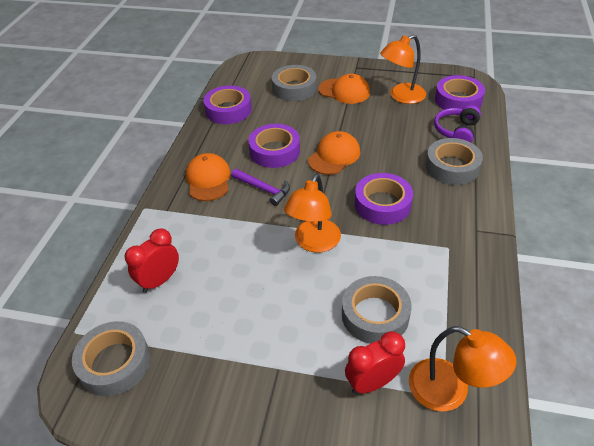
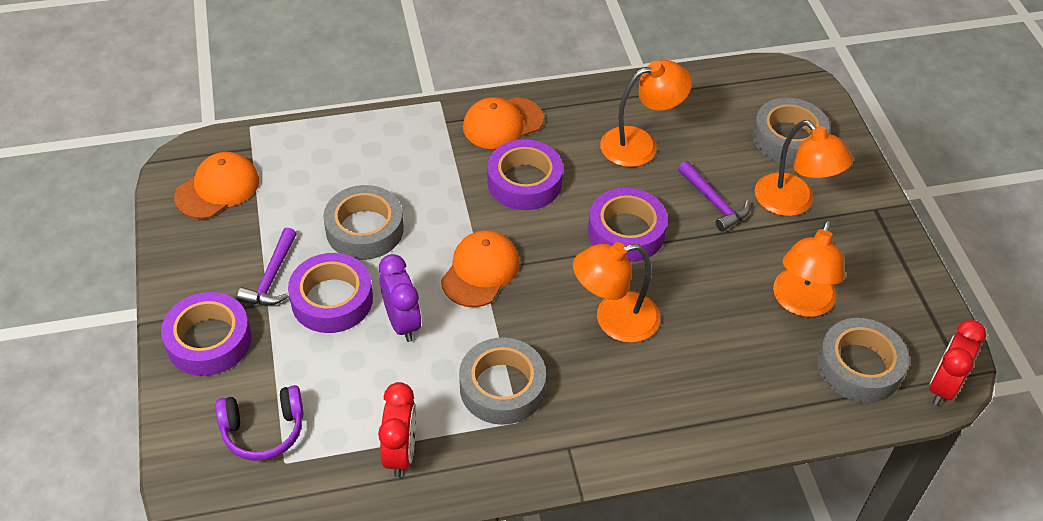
orange lamp: [284,174,341,253] [380,35,426,104] [409,326,516,412] = 3 -> [573,242,660,343] [600,60,692,167] [755,120,853,216] [773,220,845,317] = 4
purple clock: none = 0 -> [379,254,422,342] = 1
purple hammer: [231,169,290,206] = 1 -> [237,228,297,305] [678,161,750,232] = 2

